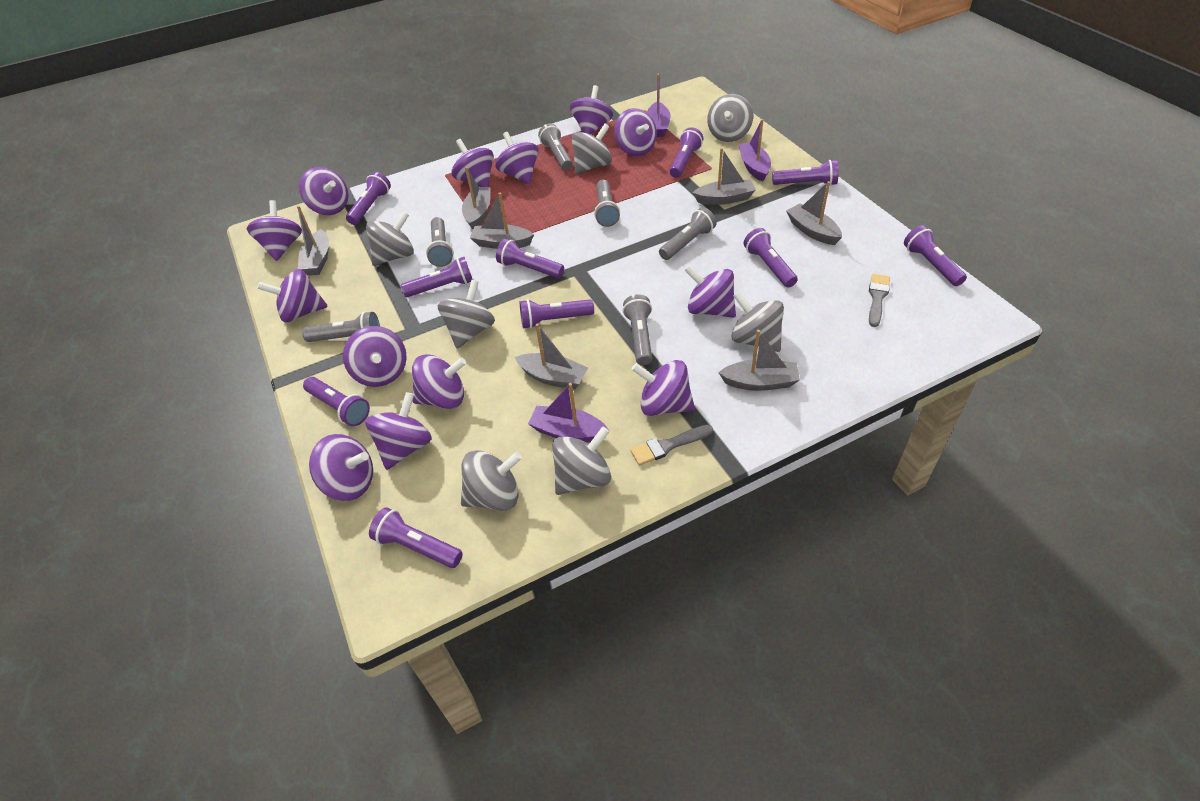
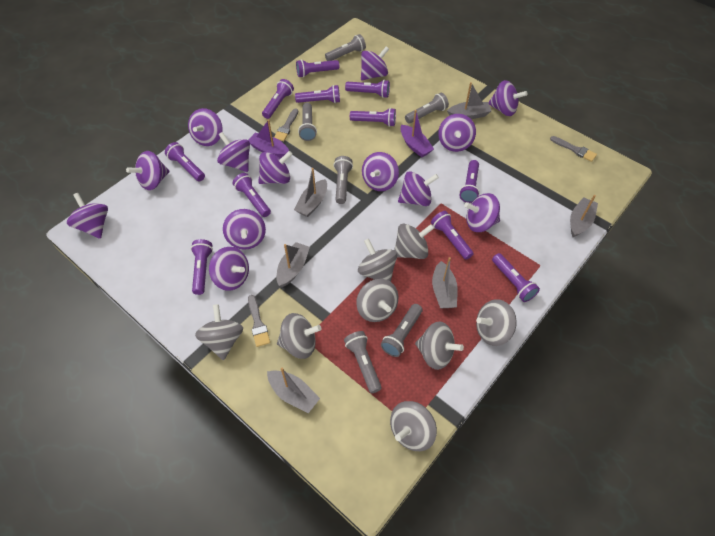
grey boat: [297,206,329,275] [462,167,490,229] [470,193,534,249] [515,324,588,389] [693,148,756,205] [718,330,800,391] [786,181,842,245] = 7 -> [267,367,320,413] [276,242,310,287] [294,168,327,217] [432,257,458,308] [447,82,491,119] [570,195,598,237] = 6
grey brush: [630,425,713,466] [869,274,890,327] = 2 -> [248,295,270,347] [274,108,298,141] [550,136,597,162] = 3
grey spinning top: [366,211,414,266] [438,280,495,349] [461,450,522,511] [552,426,611,495] [572,124,612,174] [707,94,753,142] [731,291,784,352] = 7 -> [195,304,243,360] [277,313,322,359] [356,279,398,322] [358,239,397,282] [390,401,437,451] [394,224,434,259] [415,321,464,370] [476,299,517,346] = 8
purple boat: [528,383,608,443] [647,74,671,137] [738,119,771,182] = 3 -> [248,119,289,158] [400,110,434,157] = 2
purple flashlight: [303,377,370,426] [346,172,391,225] [369,507,463,568] [401,257,473,297] [496,239,564,278] [520,299,594,329] [670,127,703,178] [744,228,798,288] [772,160,838,186] [904,225,967,286] = 10 -> [165,142,205,181] [191,239,213,295] [233,173,271,217] [262,79,294,119] [295,85,340,103] [296,60,340,78] [345,80,390,98] [350,108,396,127] [431,211,474,260] [459,160,480,203] [492,253,540,302] = 11

